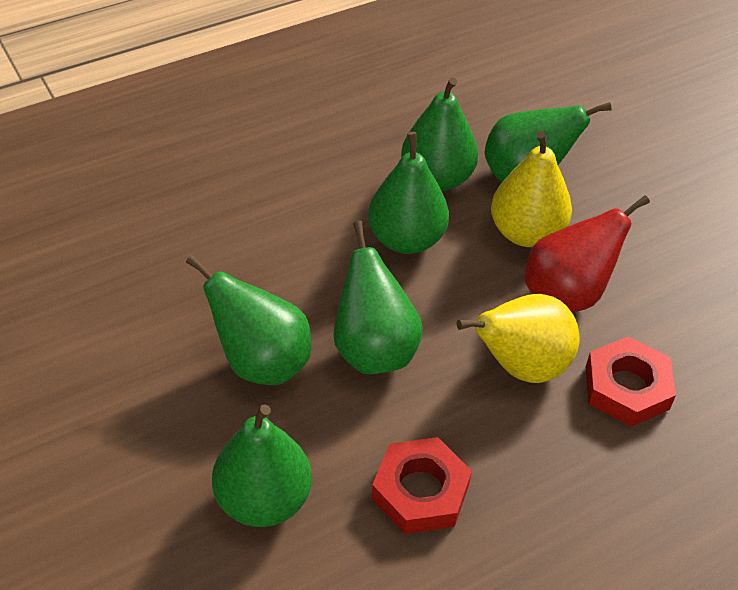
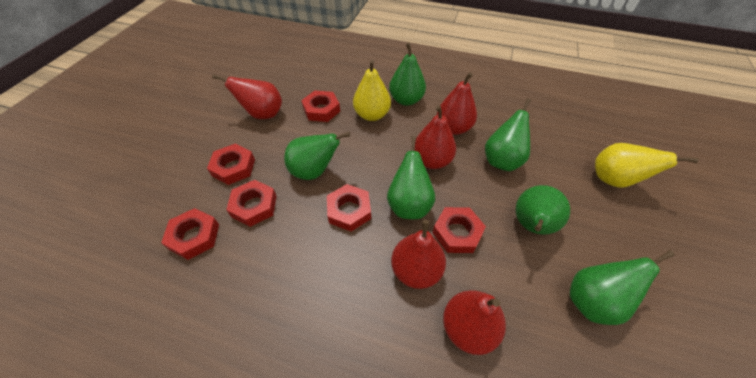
red nut: [371,437,472,534] [586,336,676,427] = 2 -> [161,208,219,260] [207,144,255,185] [226,180,276,227] [301,91,340,122] [327,184,371,232] [432,207,486,253] = 6
red pear: [525,195,650,312] = 1 -> [212,74,282,119] [391,220,446,289] [415,105,456,169] [437,72,477,135] [443,290,506,355] = 5

